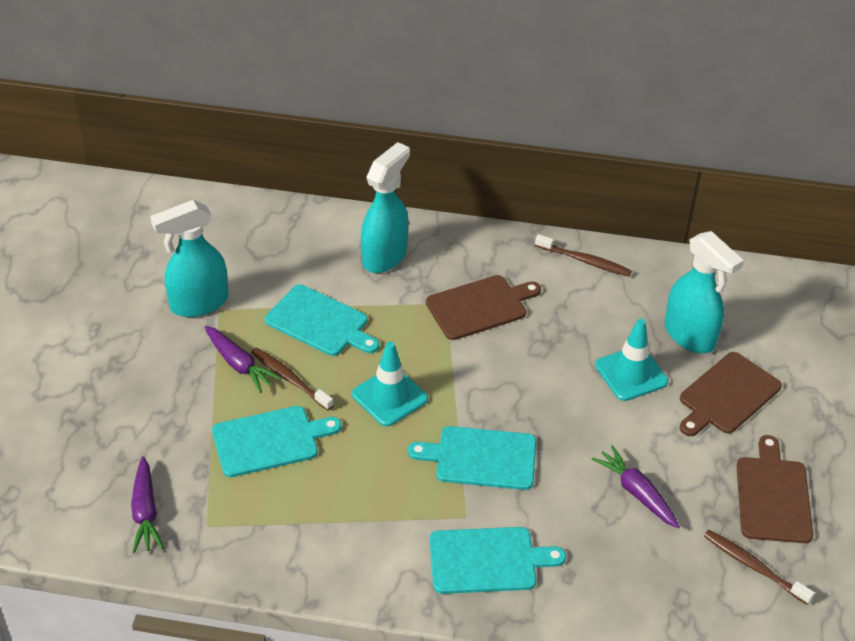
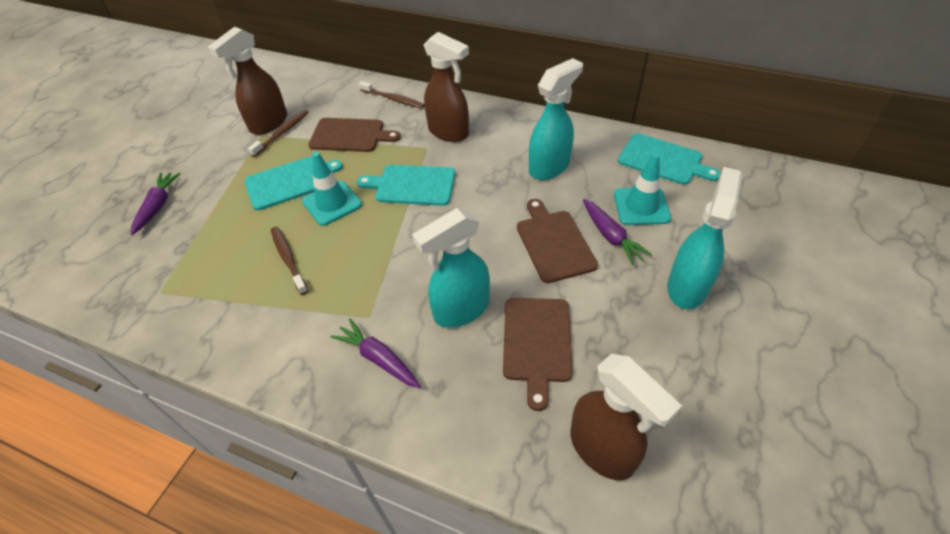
brown spray bottle: none = 0 -> [208,27,287,135] [423,32,469,142] [570,354,682,481] = 3
turquoise cutting board: [212,406,341,477] [265,285,379,356] [408,426,536,490] [429,527,566,594] = 4 -> [244,157,343,211] [357,165,455,206] [618,133,721,185] = 3

